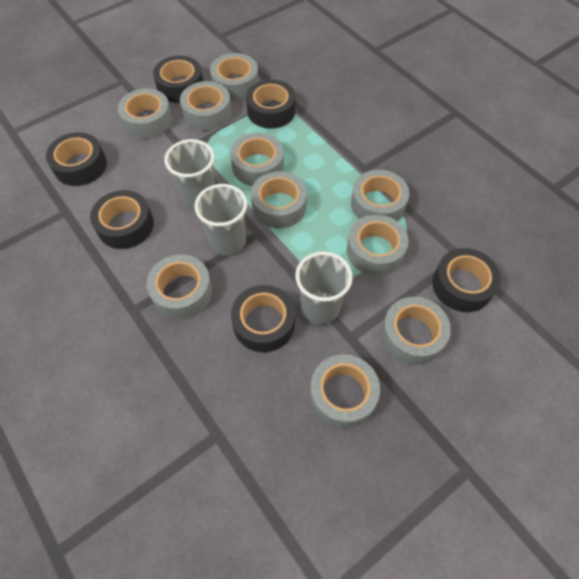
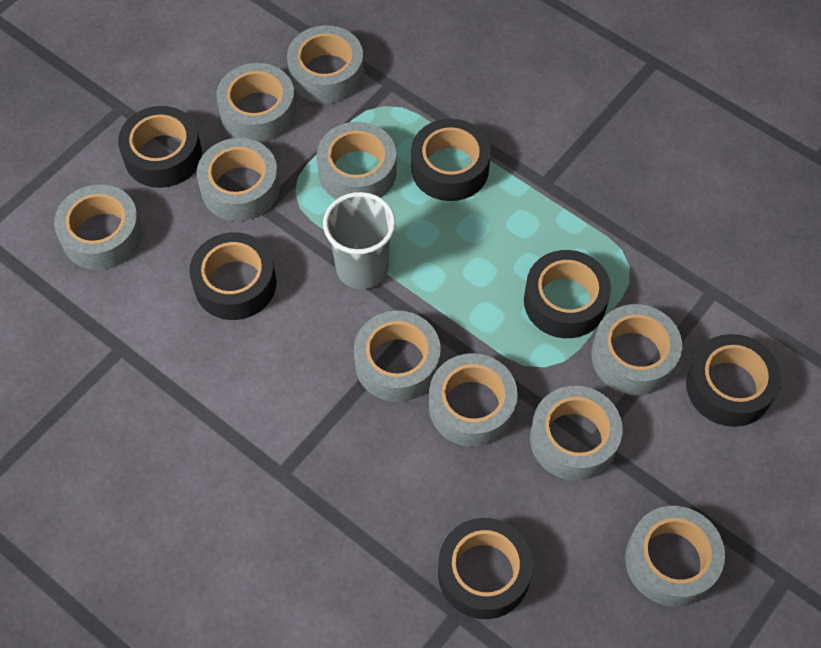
grey cup: [164,139,215,210] [194,184,247,256] [295,252,353,324] = 3 -> [323,192,396,289] = 1

